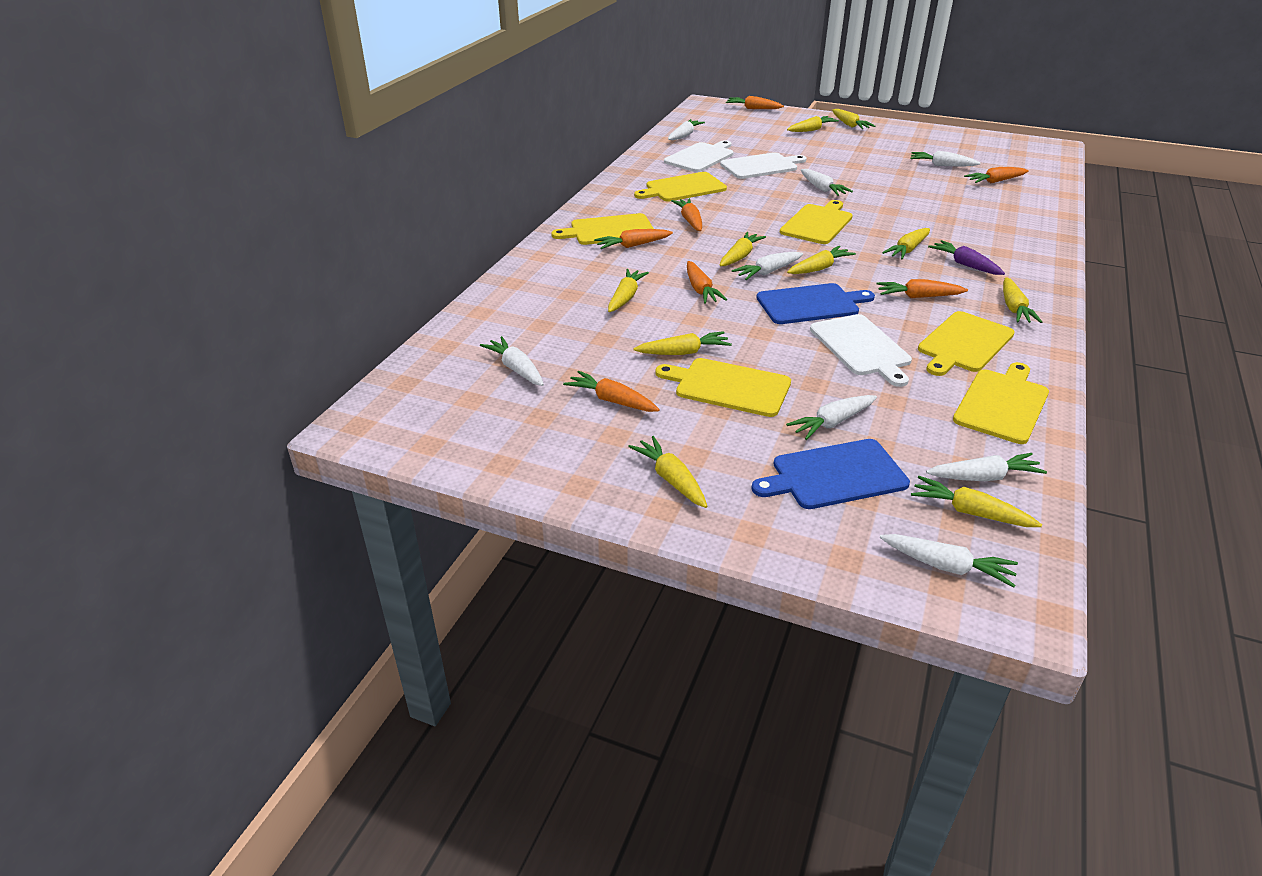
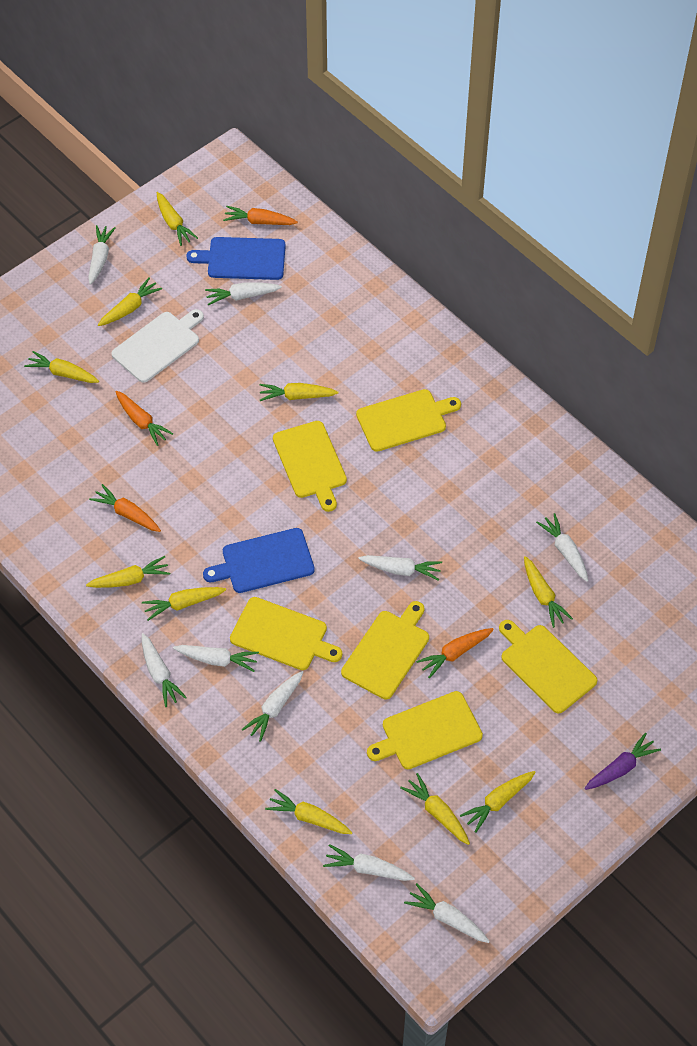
orange carrot: [563,371,660,412] [594,229,673,249] [671,198,702,231] [687,261,727,304] [726,96,784,109] [876,279,968,298] [964,167,1029,183] = 7 -> [89,484,161,532] [116,391,174,446] [223,206,298,225] [416,628,494,679] = 4
white carrot: [480,336,544,386] [668,119,705,140] [732,252,803,280] [786,395,877,440] [801,169,853,196] [880,534,1018,588] [910,151,980,166] [926,453,1047,481] = 8 -> [88,225,116,285] [142,633,187,707] [173,645,259,672] [205,283,282,305] [242,671,303,742] [323,844,415,881] [358,555,442,581] [404,883,490,943] [536,513,588,582] = 9
white cutting board: [664,140,734,172] [720,152,807,179] [810,314,912,387] = 3 -> [112,309,204,383] = 1

